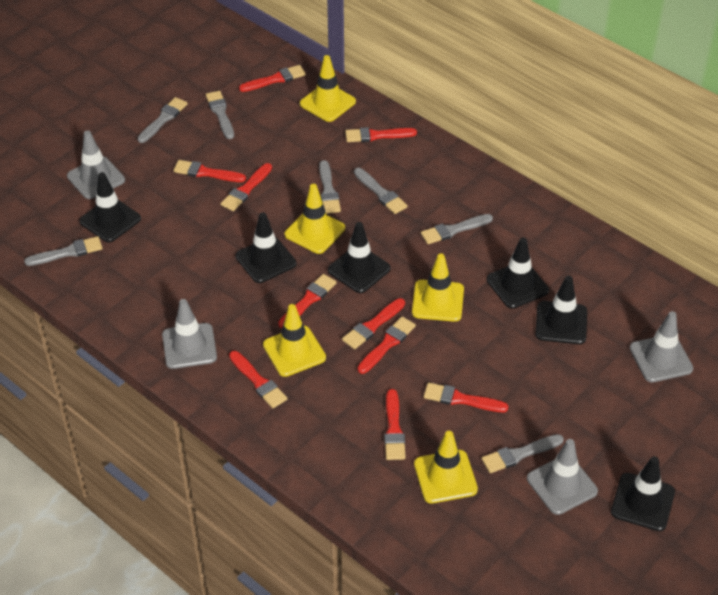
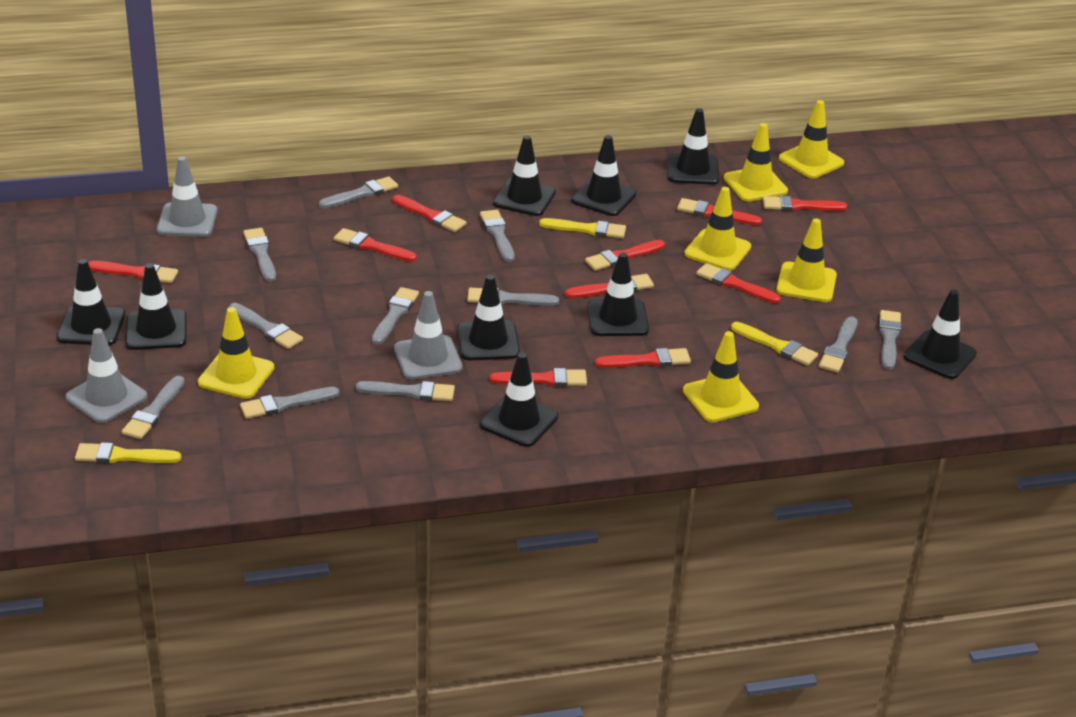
black traffic cone: [80,172,141,242] [235,212,297,283] [328,222,391,293] [486,238,549,309] [535,275,587,344] [611,456,675,531] = 6 -> [56,259,125,345] [125,263,187,350] [457,275,520,360] [480,352,558,447] [493,135,556,216] [571,135,636,216] [587,253,649,336] [667,108,720,185] [903,290,977,379] = 9
grey brush: [24,236,103,266] [137,97,187,143] [206,91,234,139] [319,160,341,214] [354,168,408,214] [421,214,493,244] [482,434,564,473] = 7 -> [122,376,185,439] [229,303,303,349] [240,387,340,419] [243,228,276,282] [319,176,398,208] [356,381,455,401] [371,287,419,345] [467,288,559,306] [480,210,515,262] [819,317,857,373] [879,310,901,370] = 11
grey traffic cone: [67,130,125,199] [162,299,217,369] [527,439,598,515] [630,311,693,382] = 4 -> [66,328,147,423] [157,156,218,237] [394,291,463,380] = 3
yellow brush: none = 0 -> [75,442,181,463] [539,218,626,238] [731,322,818,366] = 3
yellow traffic cone: [263,304,326,377] [285,184,345,254] [300,55,356,122] [412,253,464,322] [414,431,478,503] = 5 -> [198,307,274,399] [683,331,759,422] [684,187,751,270] [724,123,788,202] [776,218,837,302] [779,100,844,178] = 6

